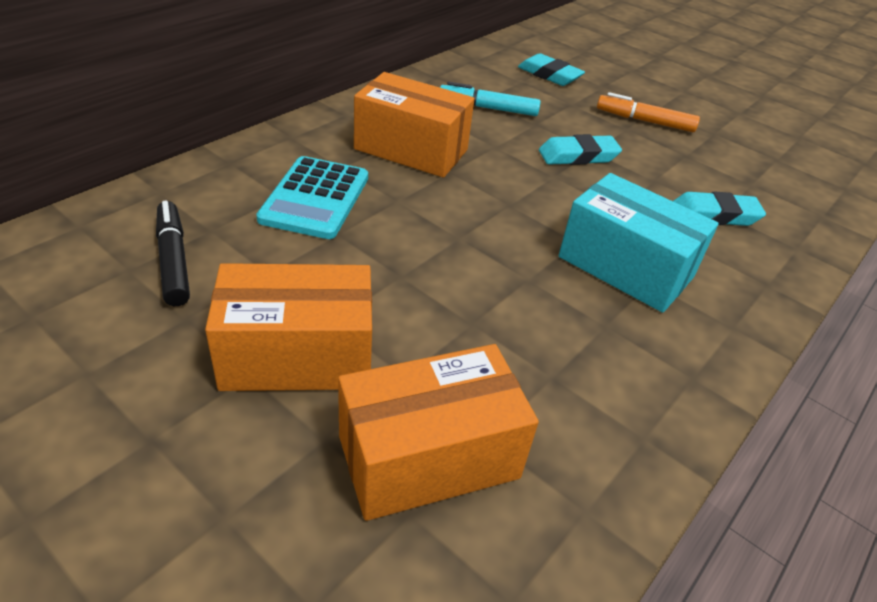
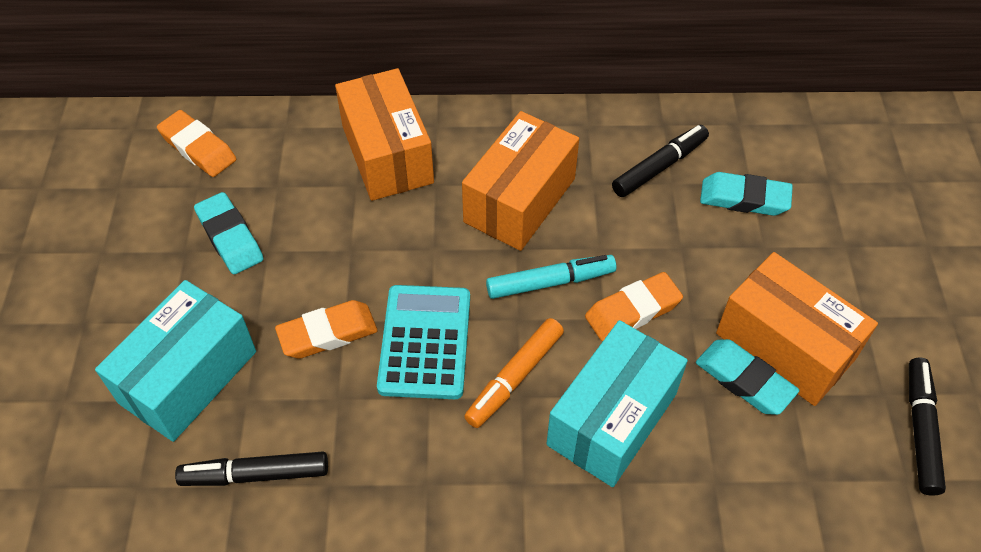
black marker: [156,201,190,306] = 1 -> [175,452,328,486] [612,125,709,197] [909,358,946,496] = 3
orange eraser: none = 0 -> [157,110,236,177] [275,300,378,358] [585,272,683,342] = 3
turquoise box: [559,173,719,313] = 1 -> [95,280,256,442] [547,320,688,487] = 2

